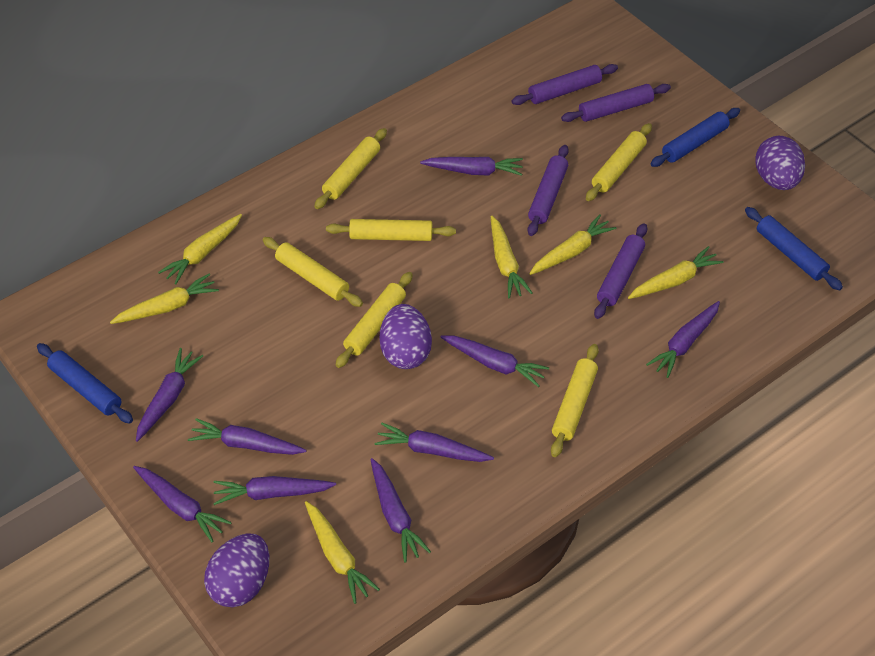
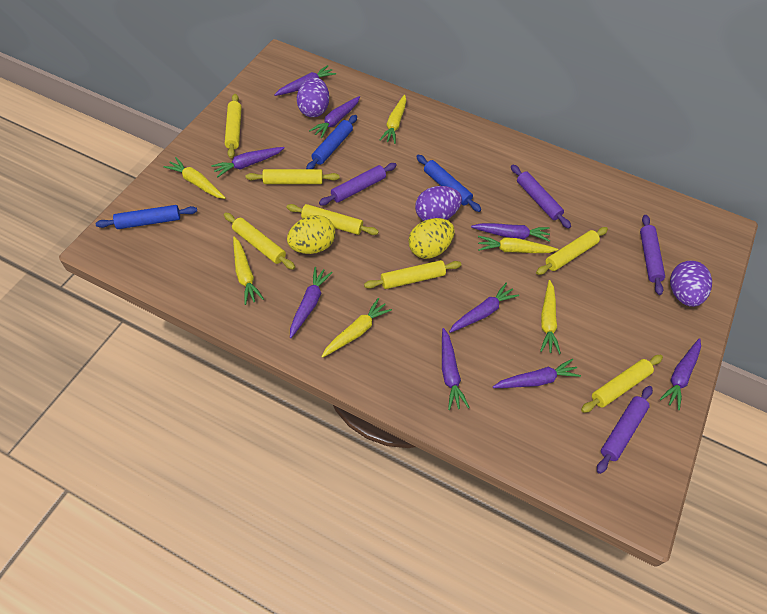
yellow egg: none = 0 -> [287,215,335,254] [408,218,455,259] = 2
yellow rolling pin: [263,237,363,307] [314,128,387,209] [326,219,456,241] [336,272,413,368] [551,344,599,457] [586,123,652,201] = 6 -> [224,213,295,270] [225,94,242,158] [246,169,339,184] [286,204,379,235] [364,260,462,289] [536,227,608,275] [581,355,663,413] = 7

